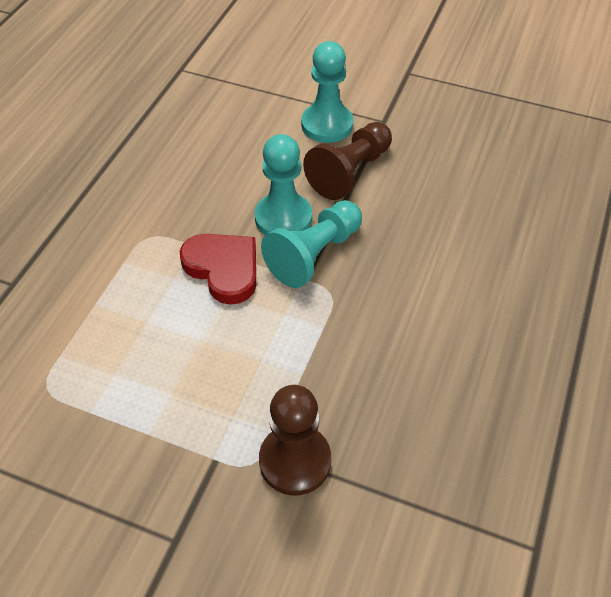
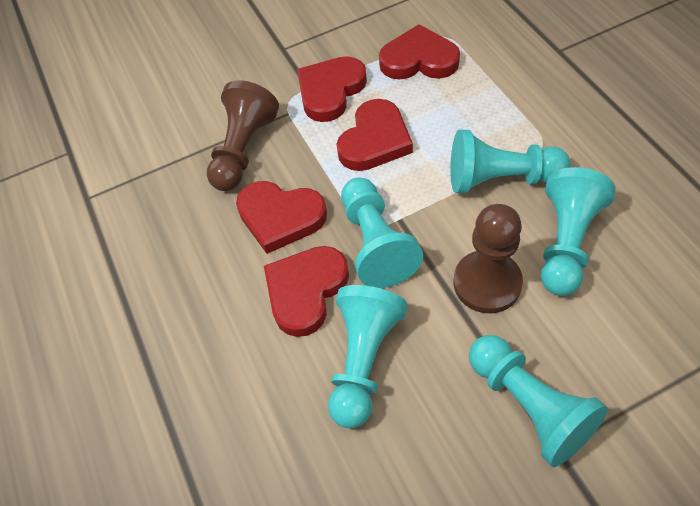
red heart: [180,234,256,305] = 1 -> [236,181,327,254] [264,246,349,337] [297,56,367,122] [337,99,413,171] [379,24,460,80] = 5
turquoise pawn: [255,134,312,235] [261,200,362,288] [301,41,353,143] = 3 -> [328,285,408,428] [341,178,423,288] [450,130,571,193] [469,335,608,467] [541,167,615,296] = 5

